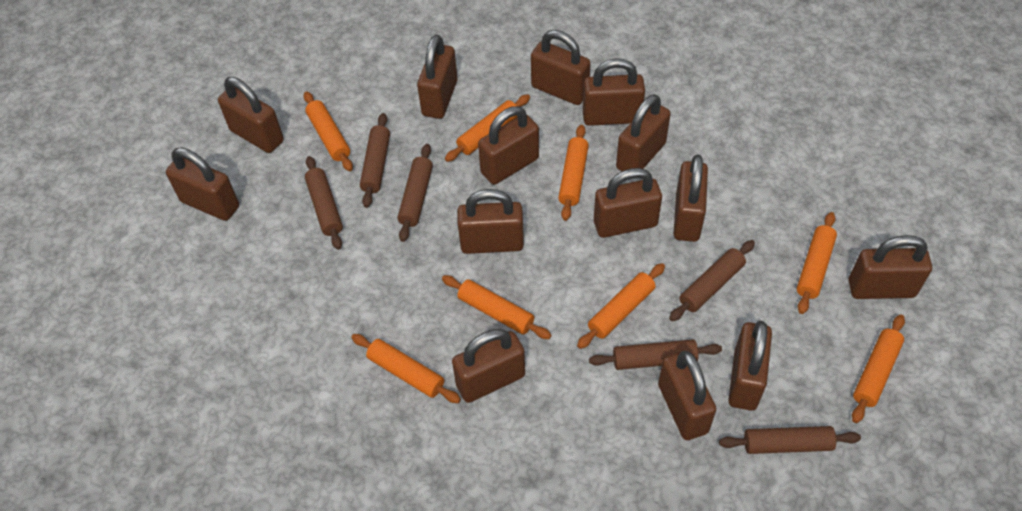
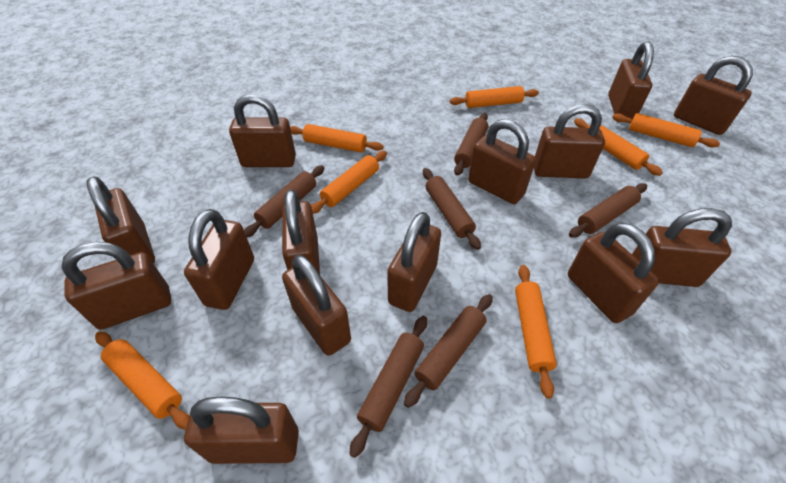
orange rolling pin: [304,91,353,171] [351,334,461,403] [442,275,552,339] [445,94,530,162] [558,125,589,221] [577,263,665,349] [797,212,837,314] [852,314,905,423] = 8 -> [95,331,189,430] [290,124,384,153] [311,151,387,214] [450,86,539,108] [515,265,557,399] [574,118,663,176] [612,113,720,148] = 7

